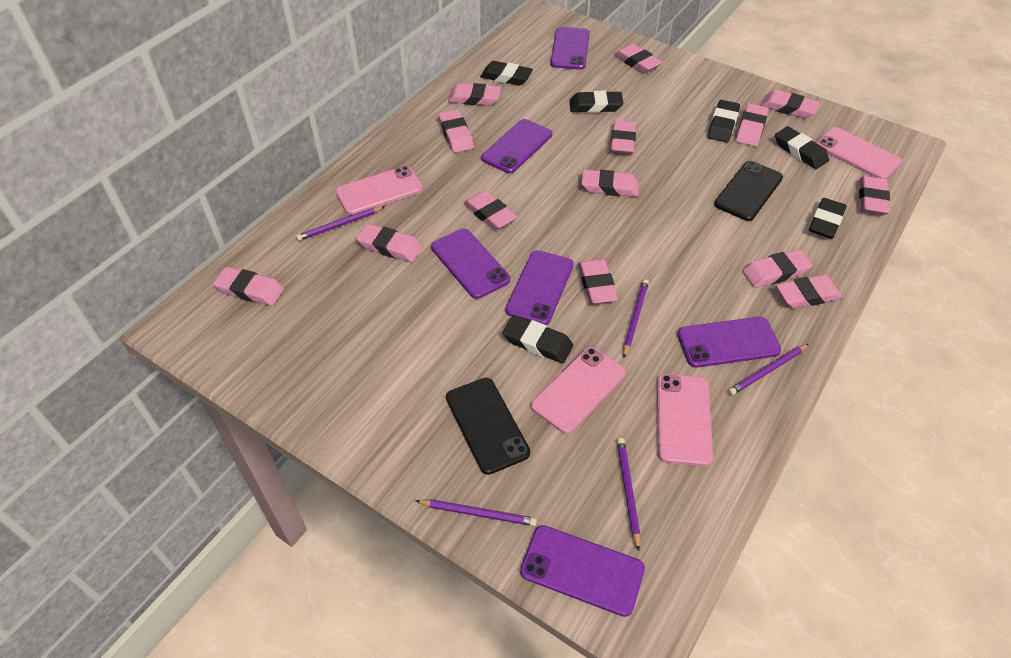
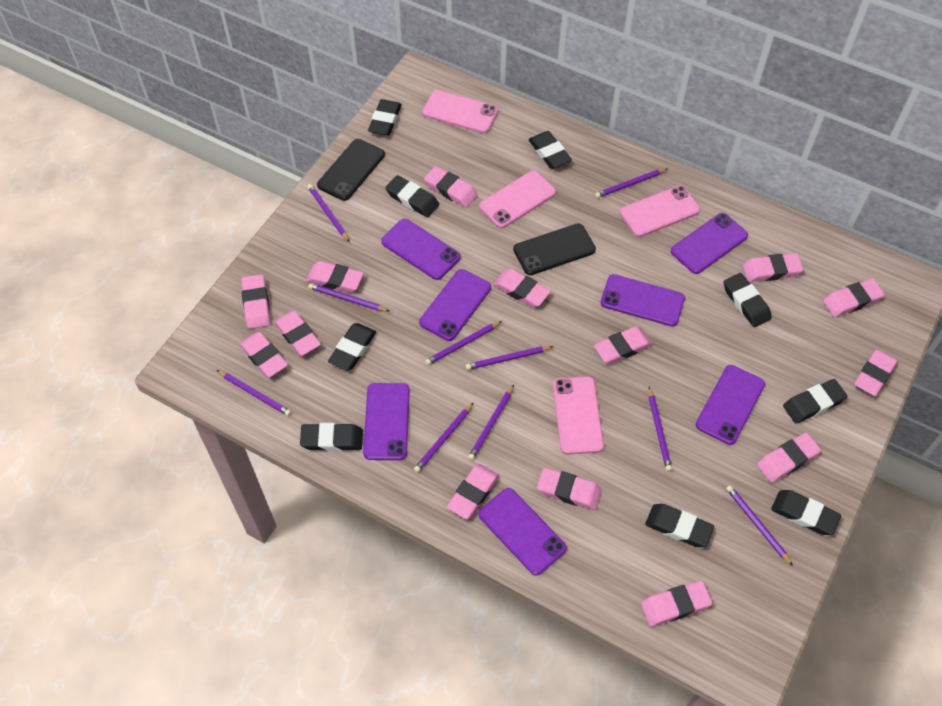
black eraser: [480,61,533,86] [503,315,573,363] [569,91,623,113] [708,100,740,143] [775,126,829,169] [809,198,847,239] = 6 -> [300,423,363,451] [328,323,376,371] [368,99,402,136] [385,175,439,217] [528,131,572,169] [645,504,714,547] [724,273,772,327] [771,490,841,535] [783,379,847,424] = 9
purple pencil: [296,207,384,241] [415,499,537,526] [617,438,640,551] [623,279,649,357] [728,344,809,395] = 5 -> [217,370,291,416] [308,184,350,242] [308,283,389,311] [414,402,474,473] [425,321,502,365] [466,346,554,370] [468,385,514,460] [595,169,667,198] [649,387,672,471] [726,485,793,566] = 10
purple phone: [431,229,510,299] [481,119,552,173] [505,250,574,325] [520,525,645,617] [551,27,590,70] [677,317,781,368] = 6 -> [363,383,410,460] [381,219,460,280] [419,269,491,341] [478,488,567,575] [600,274,685,326] [671,213,748,274] [696,365,765,445] = 7

